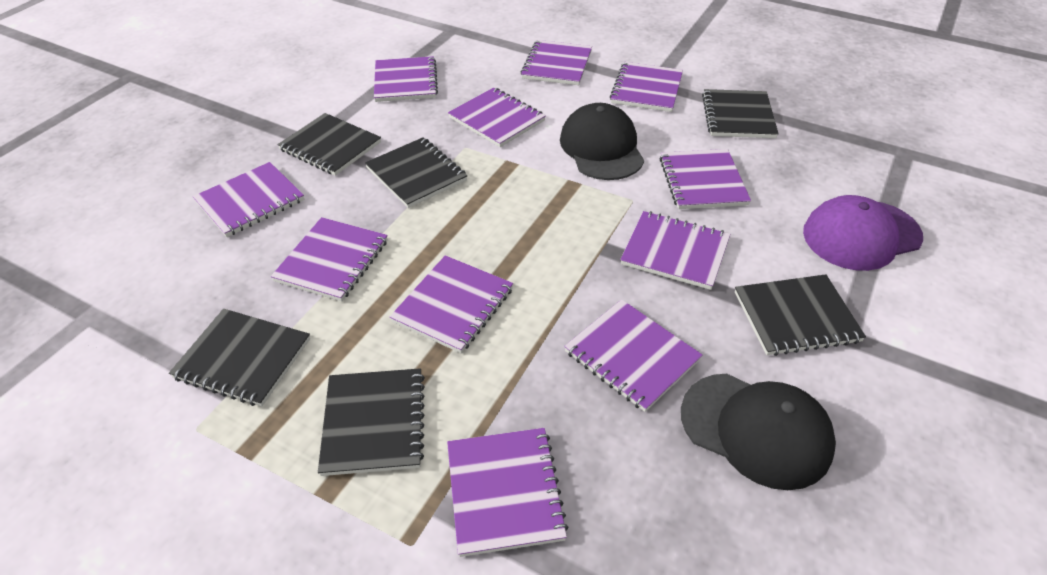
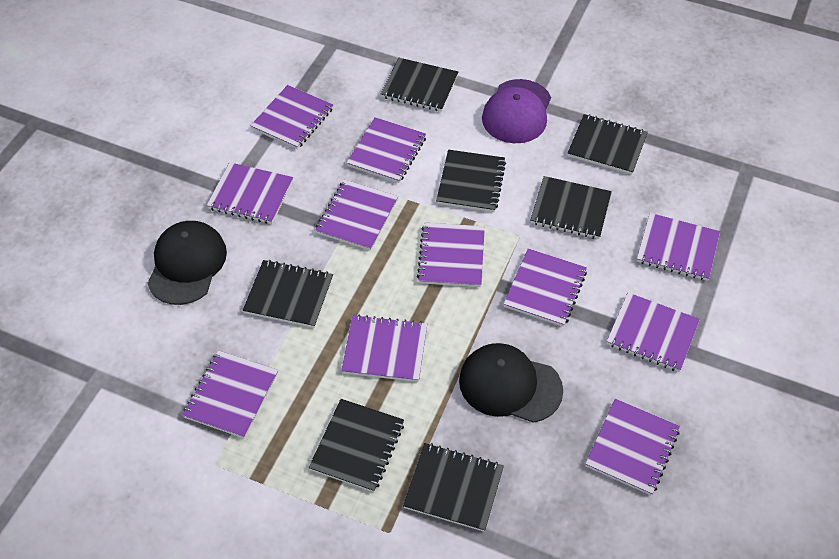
black notebook: [169,309,310,406] [277,113,381,176] [318,368,425,476] [365,137,467,208] [702,89,779,138] [735,274,866,356] = 6 -> [243,260,333,328] [309,399,404,492] [381,58,458,112] [403,443,504,532] [436,150,506,212] [530,176,612,239] [568,114,648,175] = 7

